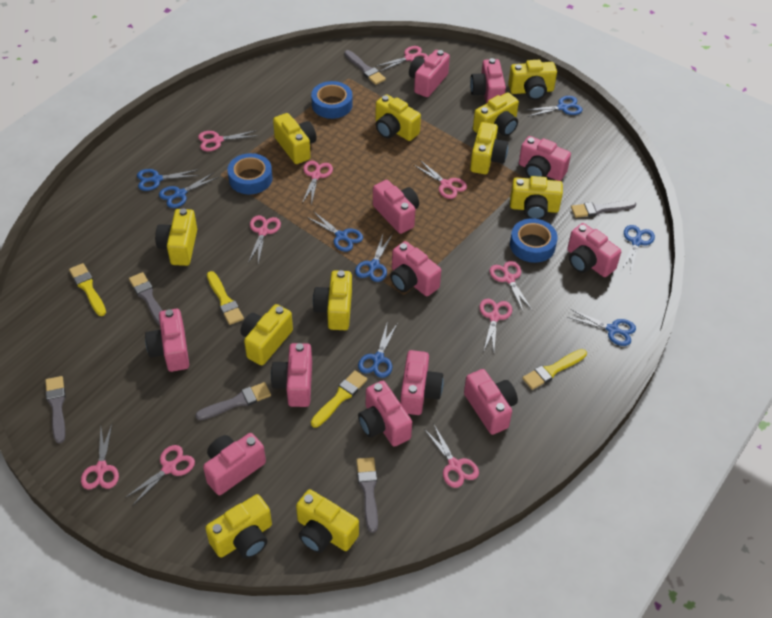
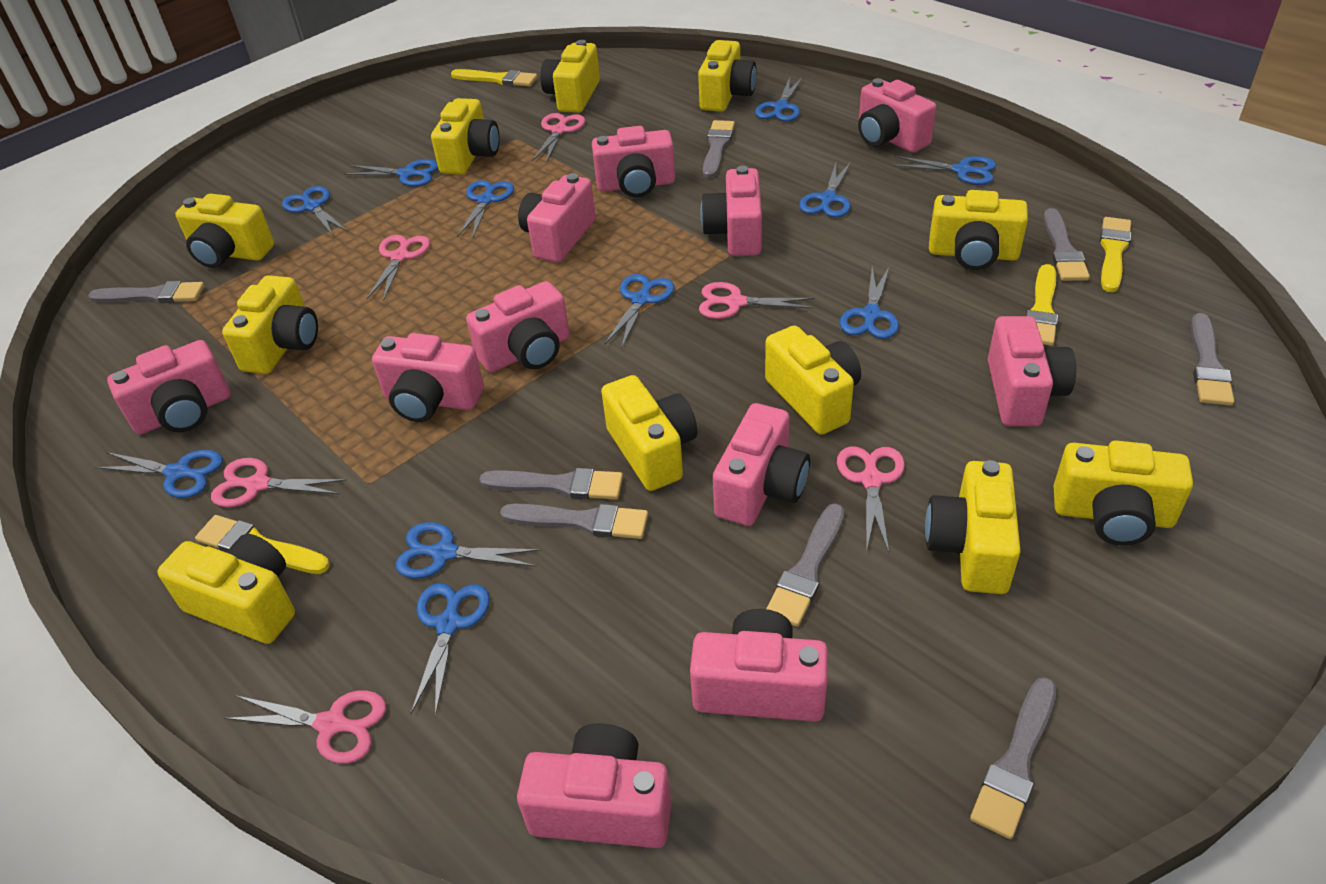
blue scissors: [137,169,199,191] [159,172,219,208] [307,211,363,252] [355,234,393,282] [358,321,397,378] [527,96,582,117] [567,309,636,346] [621,225,655,271] = 8 -> [95,450,223,498] [282,186,348,236] [343,159,438,187] [396,522,541,579] [411,583,490,717] [457,180,514,239] [604,274,674,349] [755,77,803,122] [799,162,851,217] [840,266,899,339] [892,156,996,185] = 11
blue tape: [227,153,272,194] [311,81,353,119] [510,218,558,263] = 3 -> none = 0
grey brush: [45,376,66,443] [129,272,162,325] [195,382,271,420] [344,50,386,85] [356,457,378,533] [571,200,636,218] = 6 -> [88,281,205,303] [479,468,623,499] [500,504,648,539] [703,120,735,178] [766,504,844,627] [970,677,1056,839] [1044,208,1090,281] [1191,313,1234,406] = 8
pink camera: [145,309,189,372] [203,433,266,495] [271,343,312,407] [358,381,412,447] [373,180,419,234] [390,241,441,296] [400,350,444,415] [409,50,450,97] [464,369,518,435] [470,58,506,104] [519,136,571,181] [567,223,621,277] = 12 -> [107,340,231,434] [372,333,484,422] [466,281,570,372] [517,724,671,848] [518,173,596,262] [592,126,675,197] [690,609,828,722] [700,166,762,256] [713,403,810,526] [858,78,936,153] [988,316,1076,426] = 11
pink scissors: [81,424,119,490] [125,445,195,506] [198,130,257,151] [248,215,281,264] [302,161,333,205] [375,46,428,72] [414,160,467,199] [424,425,479,488] [479,299,512,351] [490,261,533,311] = 10 -> [211,458,347,507] [225,690,386,764] [367,235,430,301] [532,113,585,163] [699,282,815,319] [837,446,905,553] = 6

